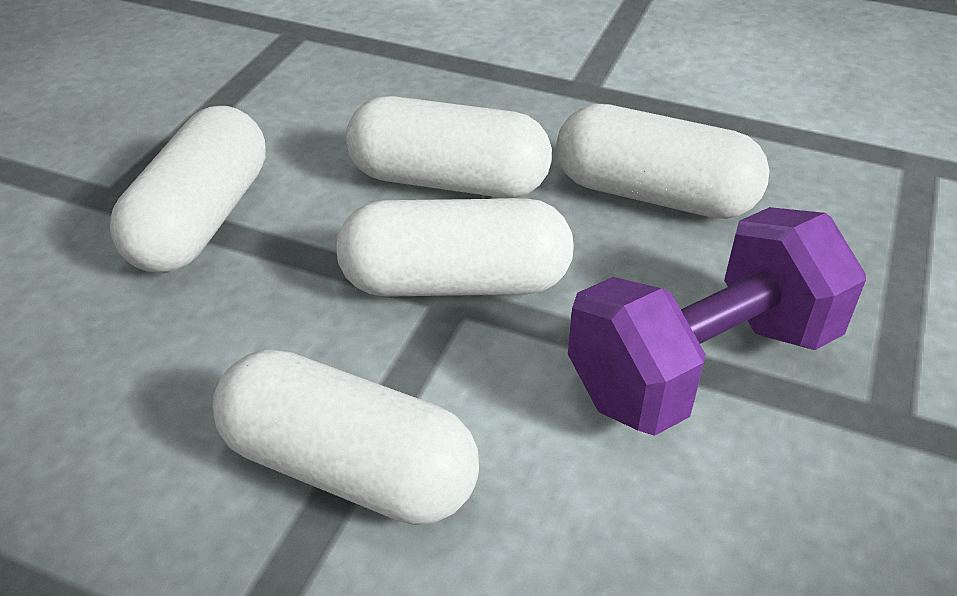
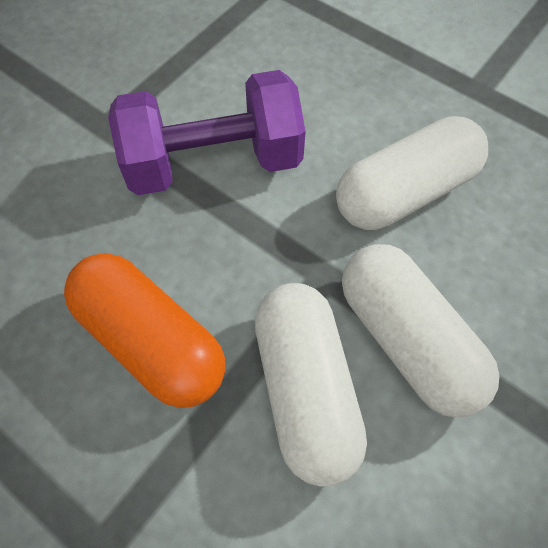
orange capsule: none = 0 -> [64,253,225,408] = 1
white capsule: [110,106,266,273] [212,350,479,525] [336,198,574,297] [346,96,552,198] [556,104,769,219] = 5 -> [255,283,367,487] [336,116,488,230] [342,244,500,418] = 3

